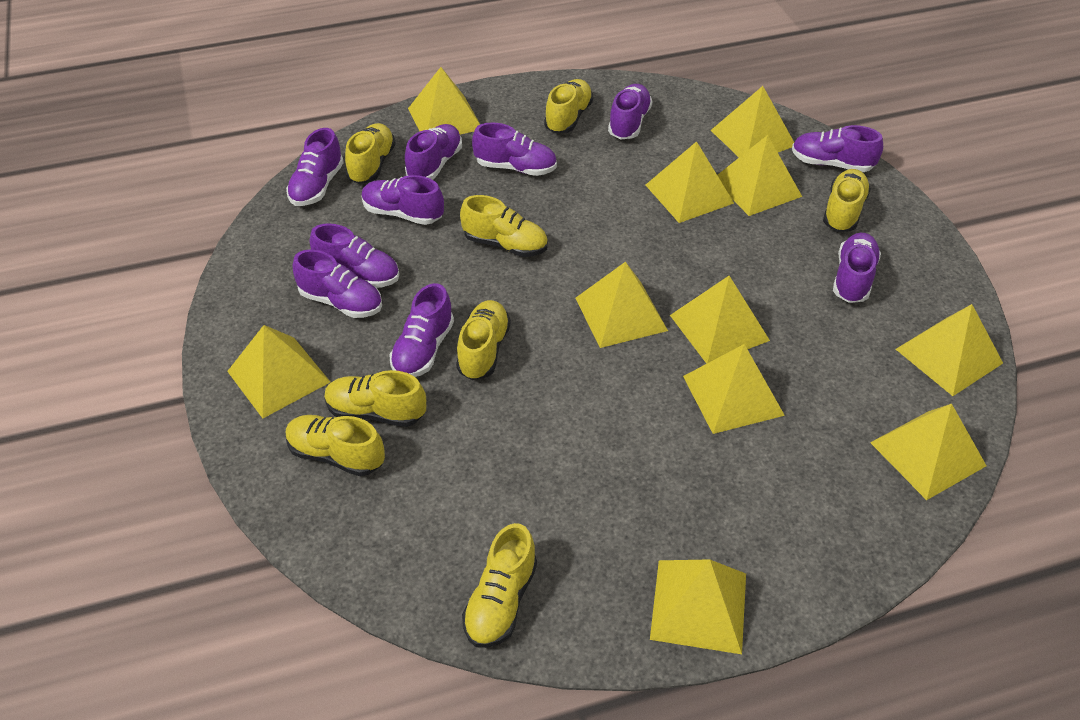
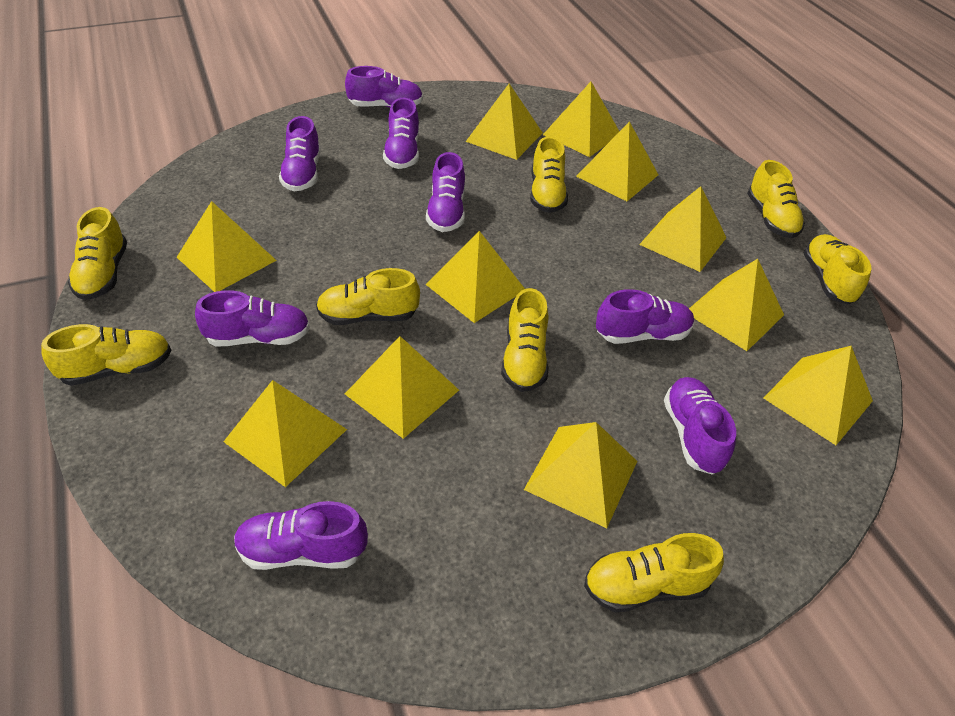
purple shoe: [286,128,344,206] [293,249,382,318] [310,223,399,288] [362,175,444,225] [389,283,454,377] [405,124,462,180] [472,123,557,176] [608,84,653,140] [792,125,883,172] [833,233,881,303] = 10 -> [195,290,310,346] [234,501,368,570] [279,116,321,192] [345,66,423,108] [383,98,419,169] [426,152,465,232] [596,289,694,344] [664,377,736,475] = 8

